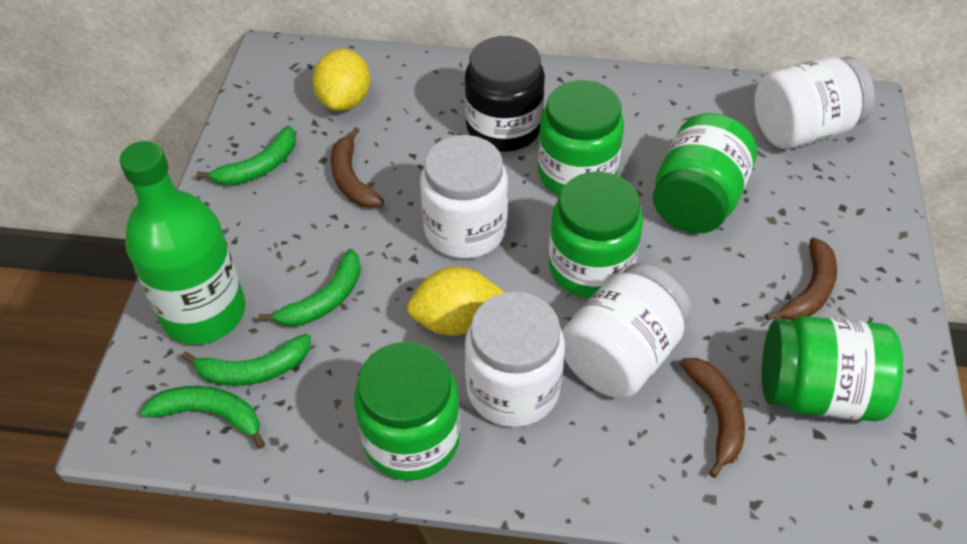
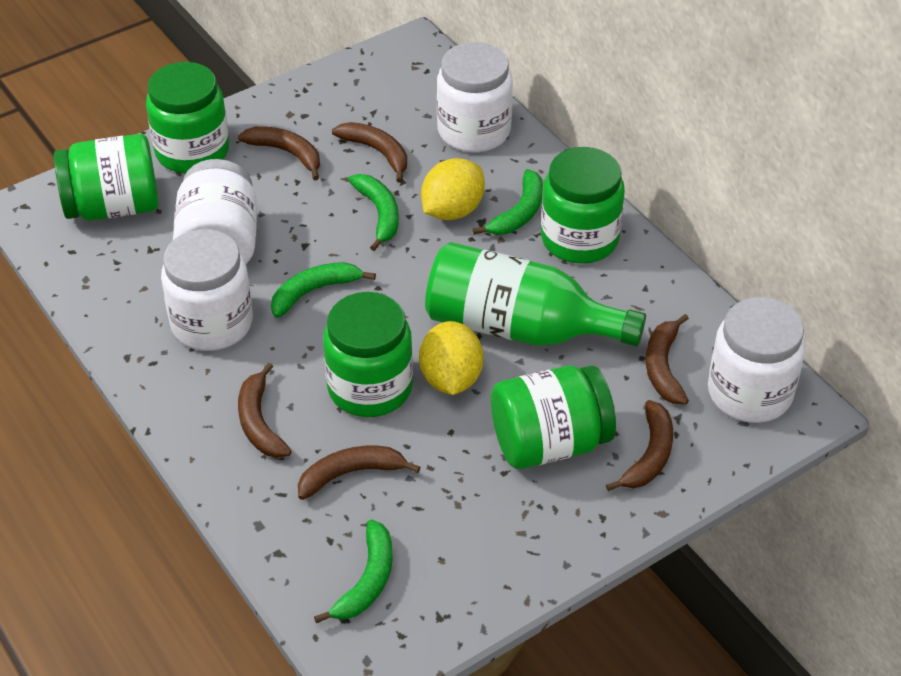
black jar: [465,36,545,152] = 1 -> none = 0
brown banana: [331,127,384,208] [680,358,745,478] [765,237,837,321] = 3 -> [238,126,320,180] [238,363,292,458] [298,446,421,500] [332,122,407,183] [606,400,673,491] [646,314,689,405] = 6

